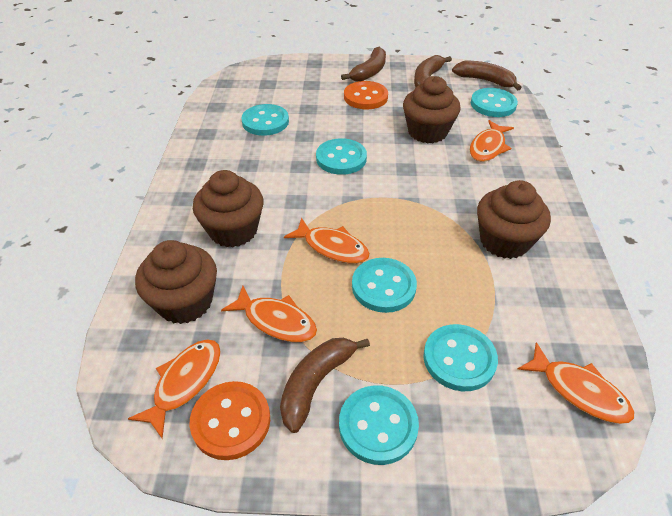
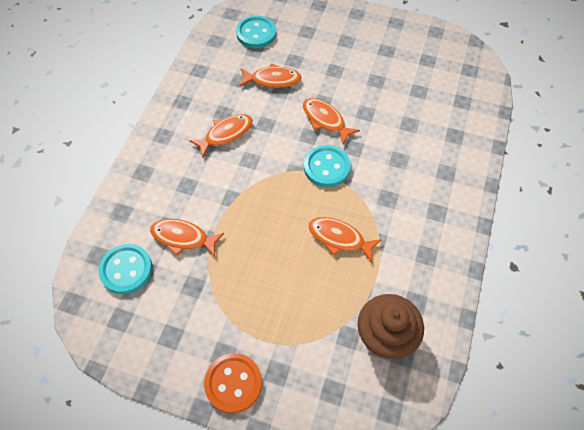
brown banana: [280,338,370,433] [341,47,386,82] [414,55,452,87] [452,61,522,90] = 4 -> none = 0
brown cupcake: [135,240,217,324] [193,170,264,248] [403,76,461,143] [477,180,551,259] = 4 -> [357,294,424,359] = 1
orange button: [190,381,270,460] [344,81,388,109] = 2 -> [204,353,262,413] = 1
turquoise button: [241,104,289,136] [316,138,367,175] [339,385,419,465] [352,258,417,313] [423,324,498,391] [471,88,518,117] = 6 -> [98,244,152,294] [236,16,276,48] [304,145,351,187] = 3

